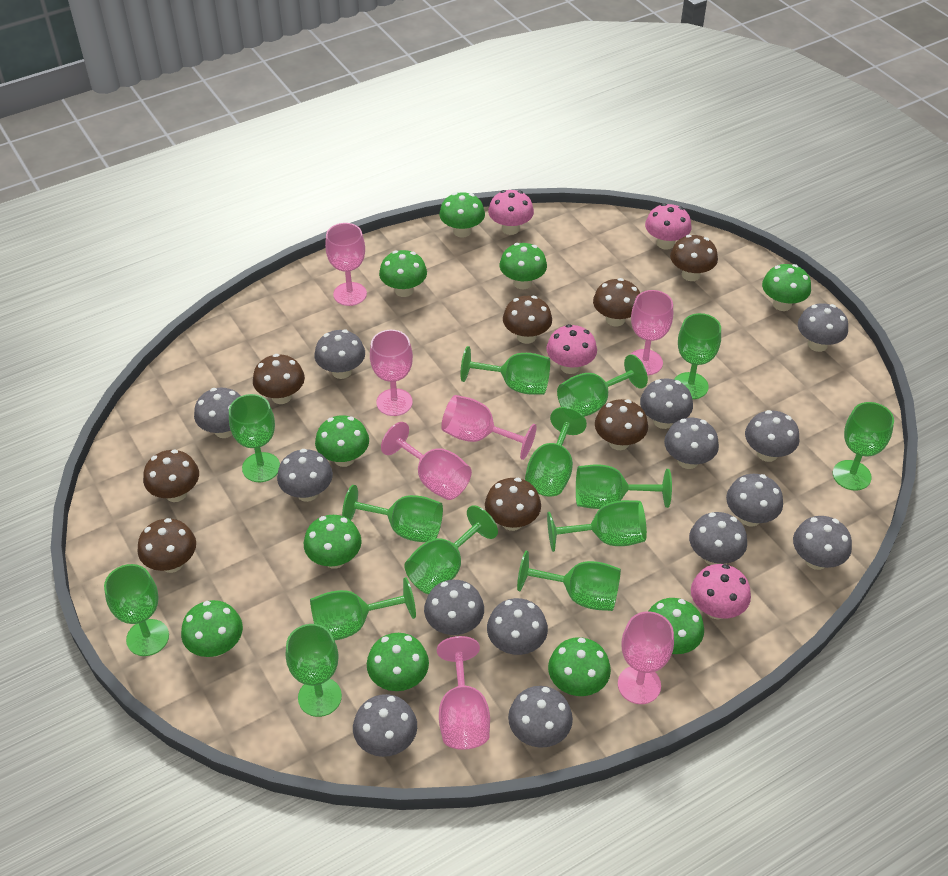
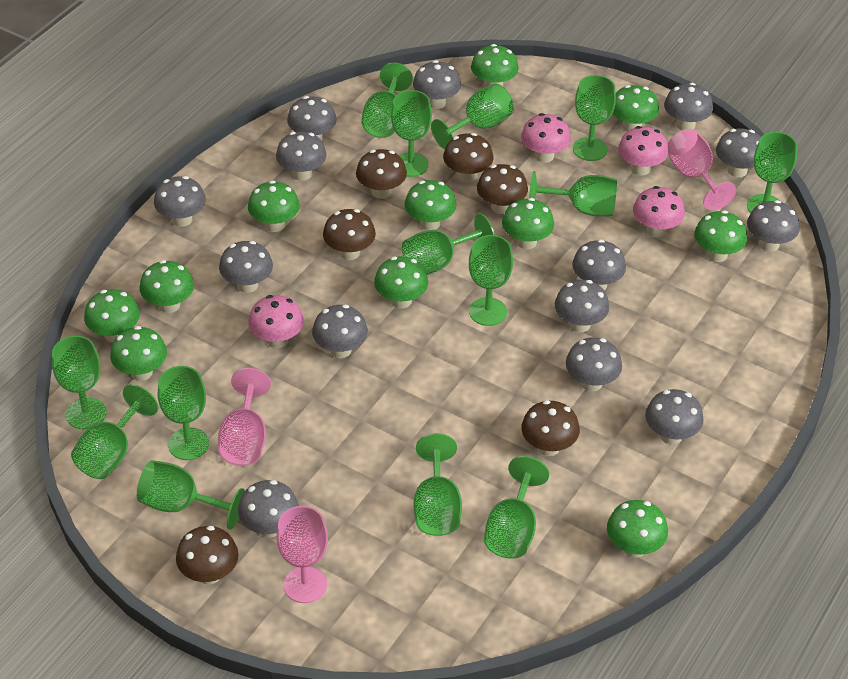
brown mushroom: [138,518,196,573] [143,449,199,502] [253,354,305,404] [485,478,541,531] [503,296,552,344] [593,278,640,326] [595,399,648,450] [670,235,718,281] = 8 -> [176,526,238,585] [323,209,376,260] [356,149,407,199] [443,133,493,183] [477,164,528,214] [521,400,580,456] = 6
green mushroom: [181,600,243,657] [304,515,362,569] [315,415,369,467] [367,633,429,691] [379,250,427,297] [439,192,485,238] [500,243,547,289] [548,637,611,696] [649,598,704,654] [762,264,811,311] = 10 -> [84,289,140,342] [110,326,167,381] [140,260,194,313] [248,180,300,232] [374,256,428,308] [405,180,456,230] [471,44,519,87] [502,198,554,249] [607,500,668,558] [613,85,659,132] [694,210,747,262] = 11
pink goblet: [325,223,367,306] [370,330,413,416] [381,422,472,500] [437,636,490,750] [441,395,537,460] [618,611,674,704] [631,290,673,375] = 7 -> [218,368,271,466] [276,506,328,603] [668,129,736,210] = 3

